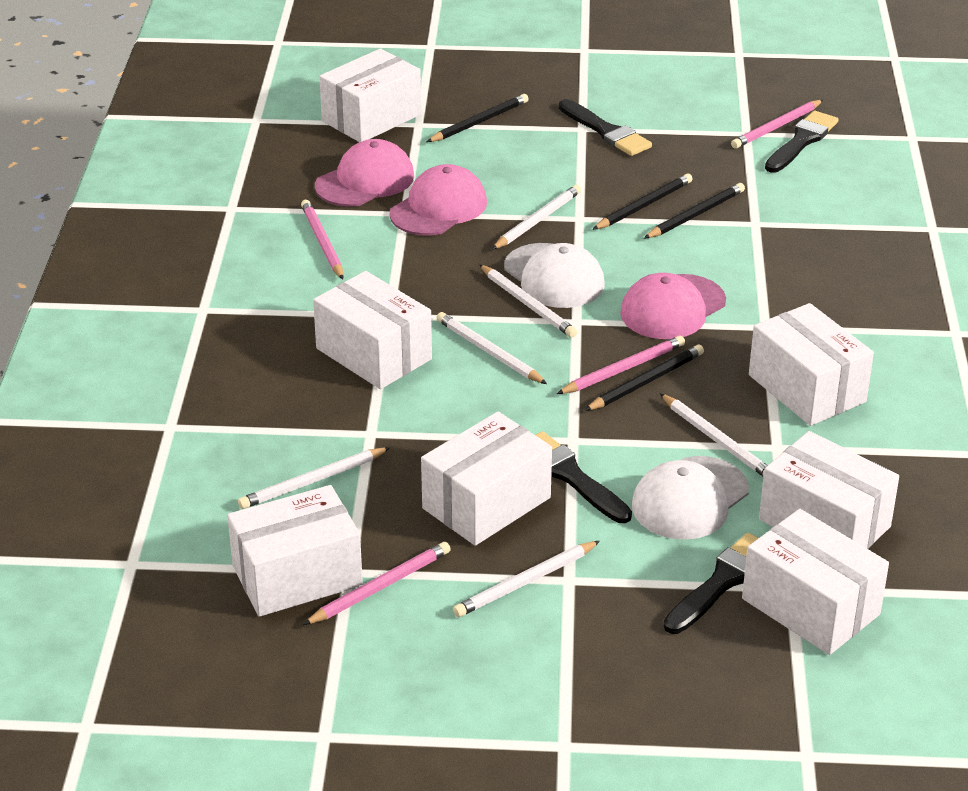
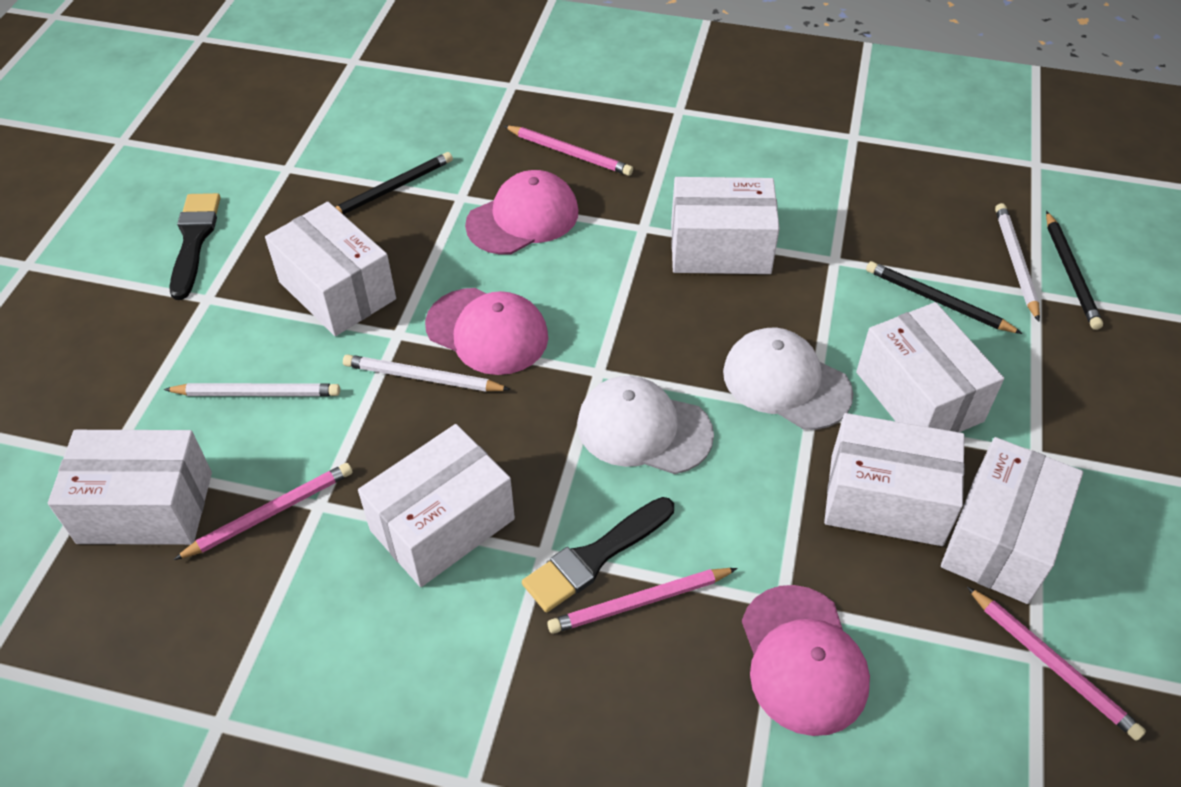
black brush: [536,431,632,523] [559,99,652,156] [663,533,758,634] [765,111,838,173] = 4 -> [169,193,220,300] [522,497,674,612] = 2
black pencil: [426,94,529,142] [584,344,704,411] [592,173,693,230] [644,183,745,238] = 4 -> [335,152,453,215] [866,261,1023,334] [1046,211,1103,330] = 3
white pencil: [238,447,390,509] [437,312,547,384] [453,541,600,617] [479,264,577,338] [491,185,581,250] [660,393,768,477] = 6 -> [164,383,340,396] [343,354,511,392] [995,203,1040,321] = 3

